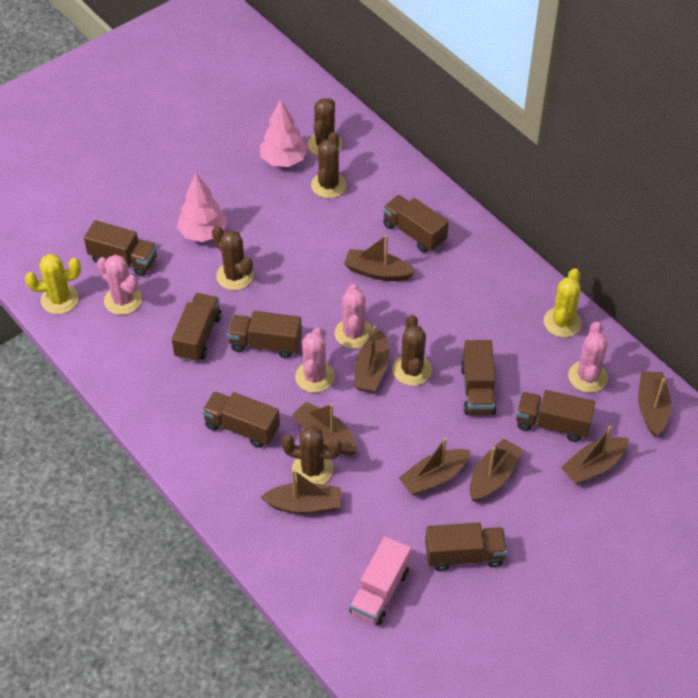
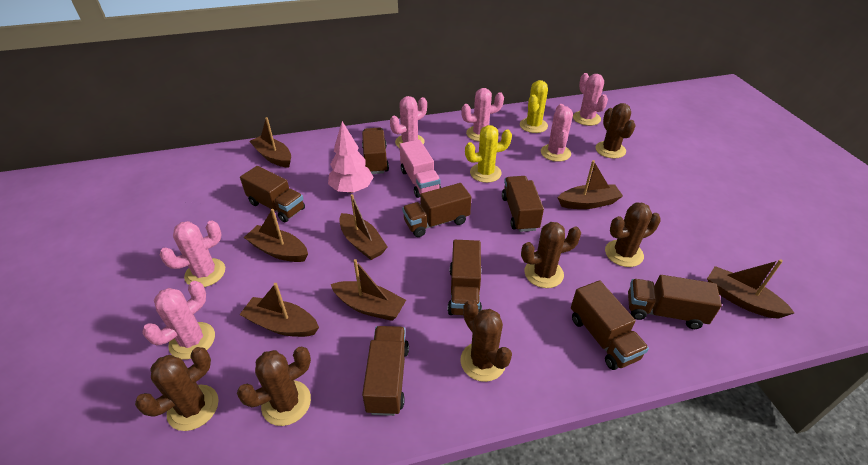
brown boat: [261,469,341,514] [292,402,357,455] [344,235,416,281] [354,326,389,393] [399,438,471,496] [470,438,523,502] [561,426,629,485] [638,371,671,437] = 8 -> [239,283,319,337] [244,209,308,262] [249,117,291,168] [331,259,406,321] [339,194,388,260] [558,160,623,209] [707,259,794,319] = 7
brown cactus: [212,226,254,290] [281,426,342,484] [308,98,343,156] [311,132,347,198] [392,315,432,386] = 5 -> [135,347,219,431] [237,347,311,426] [460,300,512,382] [521,222,581,288] [596,103,636,159] [605,203,661,267] = 6
pink cactus: [97,254,142,315] [295,328,335,393] [335,284,373,349] [568,322,608,393] = 4 -> [142,281,215,359] [160,220,225,287] [390,96,427,148] [461,88,504,141] [541,104,573,162] [573,73,608,126] = 6
pink tree: [177,173,227,242] [260,98,308,167] = 2 -> [328,121,374,193] = 1

